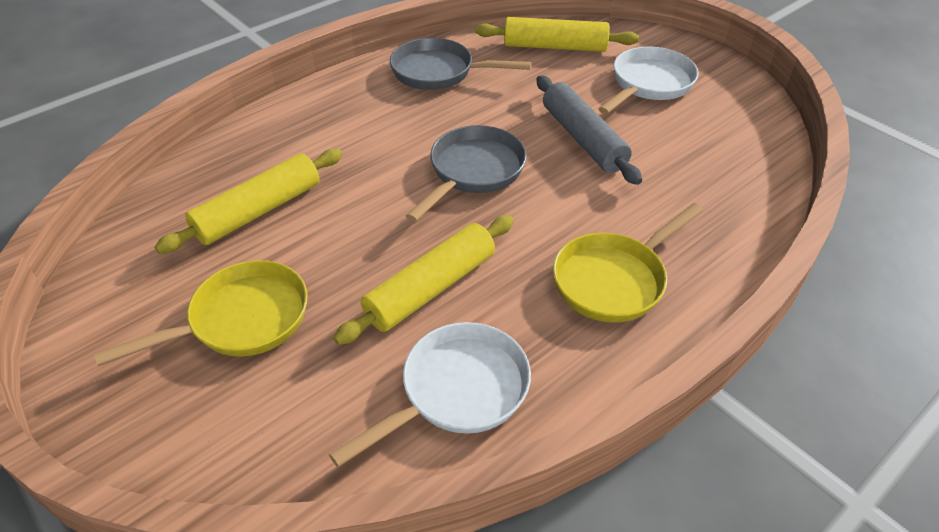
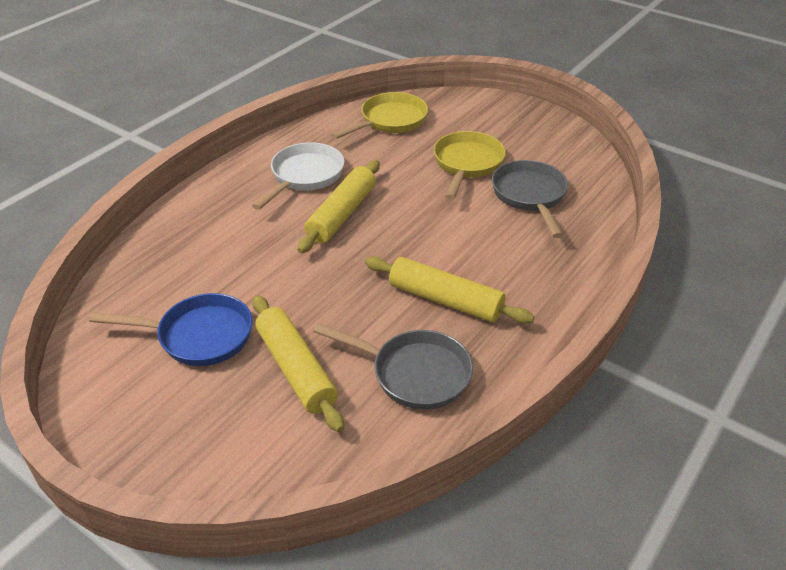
blue pan: none = 0 -> [89,293,253,366] = 1
grey rolling pin: [537,75,642,185] = 1 -> none = 0
white pan: [329,322,531,467] [598,46,699,114] = 2 -> [252,142,345,210] = 1

